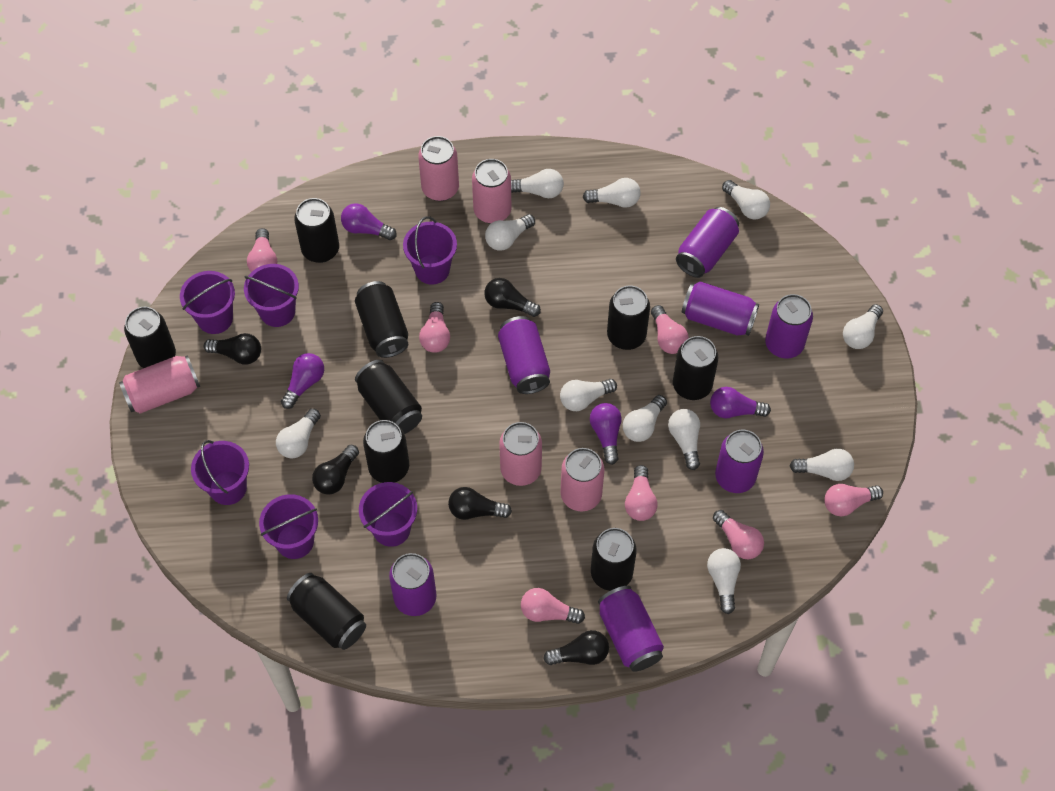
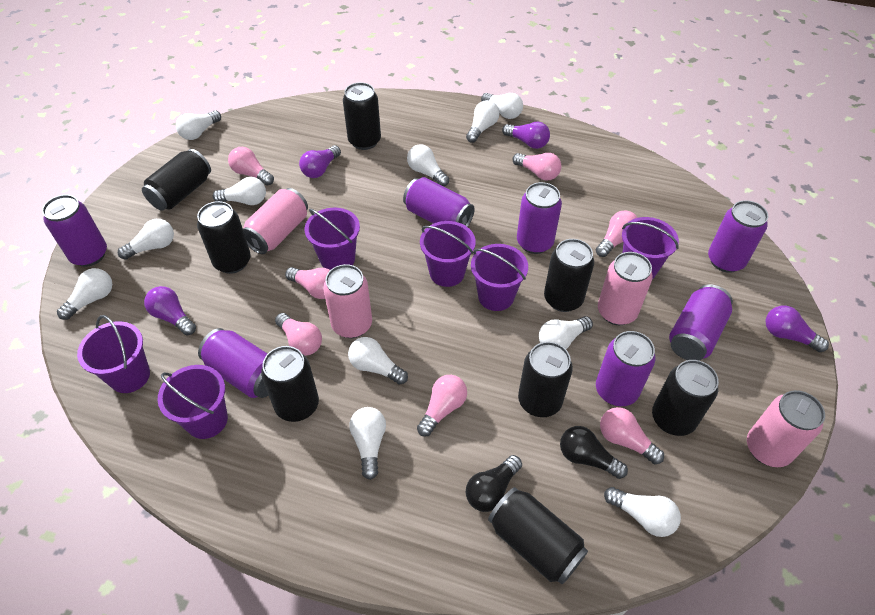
black can: [124,307,176,368] [287,573,366,650] [294,198,339,263] [355,281,408,358] [355,360,422,434] [363,420,409,483] [591,528,637,591] [607,286,650,350] [673,336,718,400] = 9 -> [142,149,211,211] [197,201,251,274] [261,346,319,422] [343,82,381,150] [488,487,588,584] [518,342,573,417] [544,239,594,312] [652,360,719,436] = 8
black light bulb: [204,333,261,365] [312,445,359,495] [448,487,512,520] [484,278,541,317] [543,630,609,665] = 5 -> [466,455,522,512] [560,426,628,479] = 2
pink can: [119,355,200,414] [418,136,459,201] [472,159,511,224] [499,422,542,486] [561,448,605,511] = 5 -> [243,188,308,254] [323,264,372,338] [598,252,653,325] [747,390,825,467] = 4

